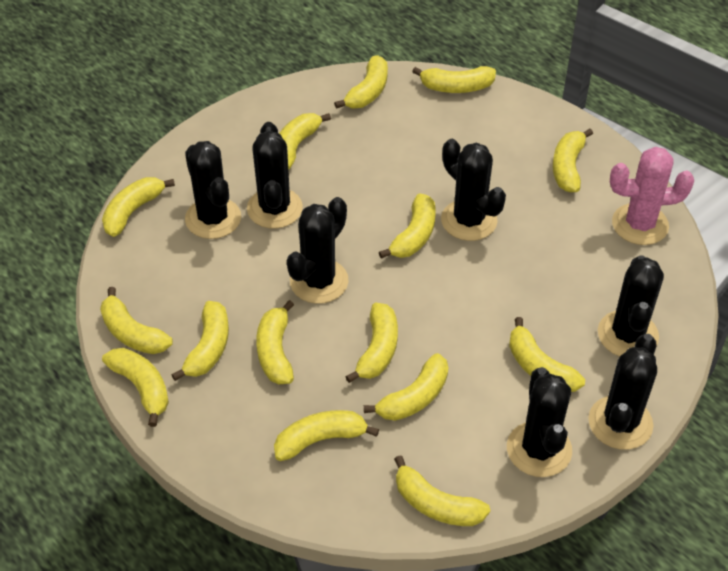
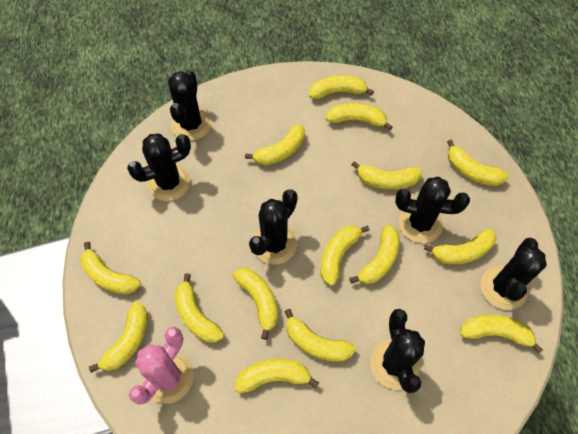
black cactus: [185,141,241,239] [247,122,303,229] [287,197,348,304] [441,139,506,241] [507,367,572,477] [588,334,657,450] [598,255,664,357] = 7 -> [127,134,191,201] [168,70,211,141] [249,190,297,265] [370,309,425,393] [395,177,470,243] [481,238,547,310] = 6

